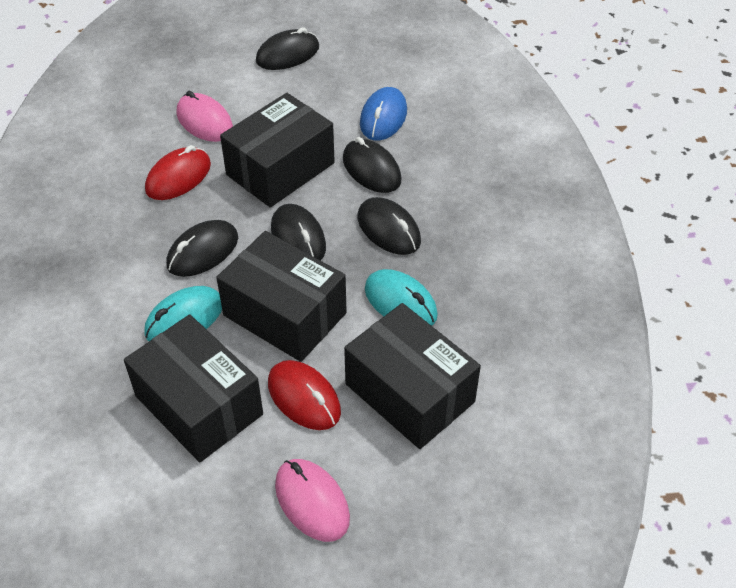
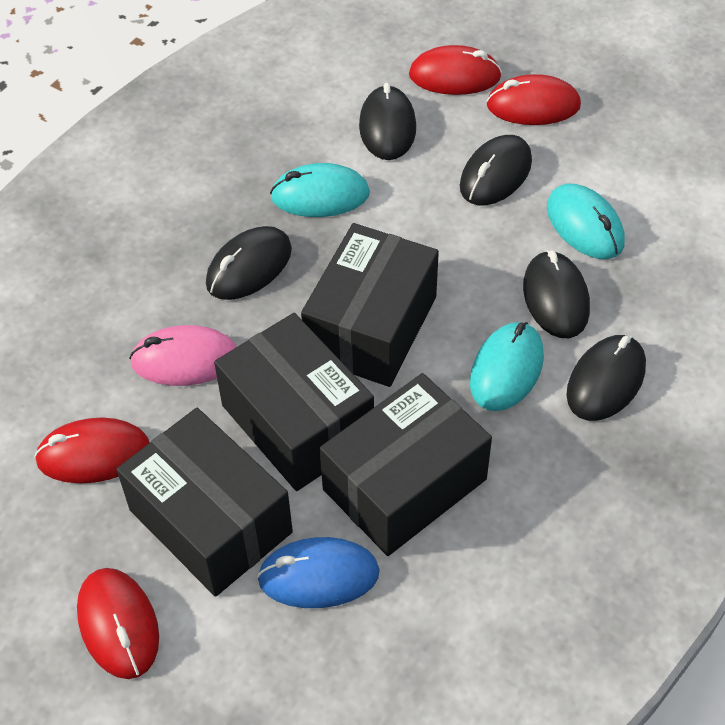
pink mouse: [177,91,233,142] [275,459,350,542] = 2 -> [129,325,237,386] = 1
red mouse: [145,145,211,200] [268,360,341,430] = 2 -> [34,417,150,483] [77,568,159,679] [409,45,502,95] [487,74,581,125] = 4
turquoise mouse: [144,286,222,341] [365,269,438,326] = 2 -> [270,163,370,217] [470,322,544,411] [547,184,625,259] = 3

